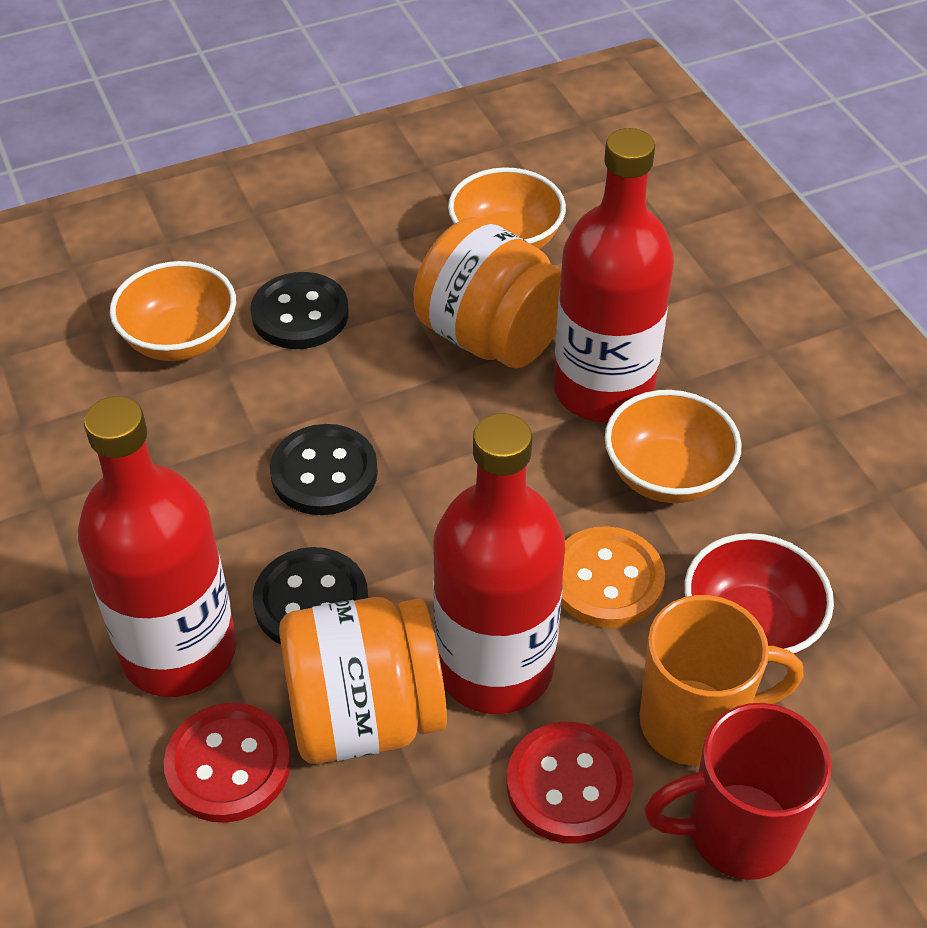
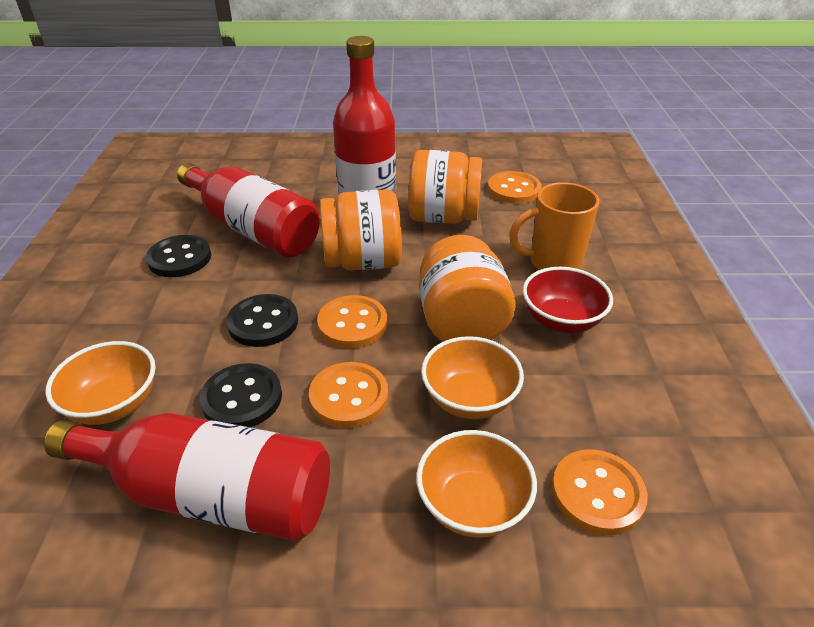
orange button: [561,526,665,628] = 1 -> [309,362,388,428] [317,295,387,348] [488,171,542,204] [552,449,648,535] = 4
orange jar: [279,597,447,764] [413,217,561,368] = 2 -> [320,189,402,270] [408,150,482,224] [419,235,516,342] = 3
red button: [164,703,291,823] [507,722,633,843] = 2 -> none = 0
red mug: [645,703,831,880] = 1 -> none = 0

